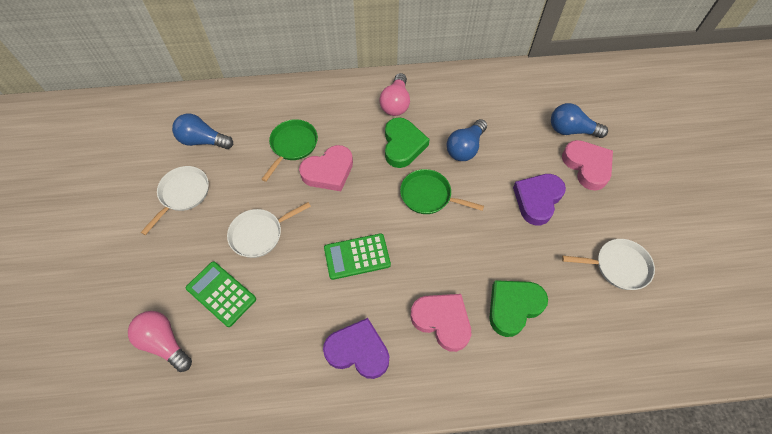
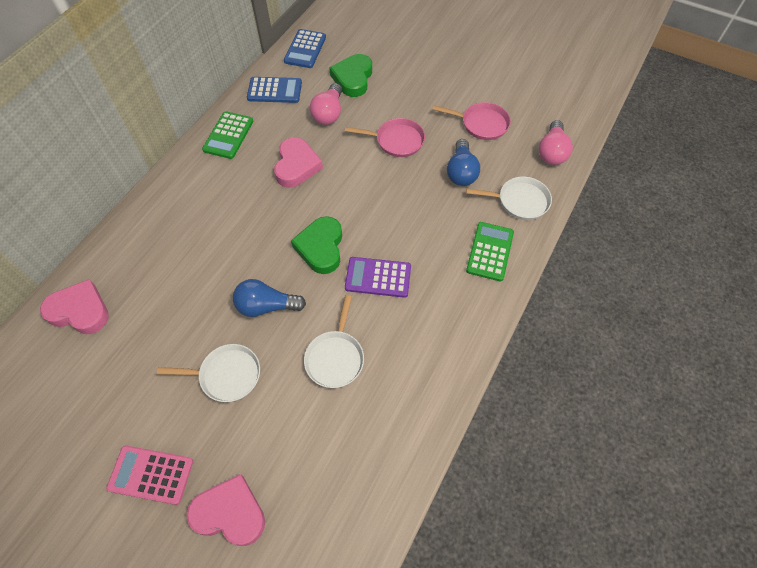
blue calculator: none = 0 -> [247,77,302,103] [284,29,326,68] = 2
blue light bulb: [172,114,233,149] [446,119,487,161] [551,103,608,138] = 3 -> [233,279,306,317] [447,139,480,186] = 2
green pan: [262,119,318,182] [400,169,484,214] = 2 -> none = 0
pink calculator: none = 0 -> [106,445,193,505] = 1
pink pan: none = 0 -> [345,118,425,157] [433,102,511,140] = 2
purple calculator: none = 0 -> [345,257,411,298] = 1
purple heart: [323,318,389,379] [513,174,566,225] = 2 -> none = 0

